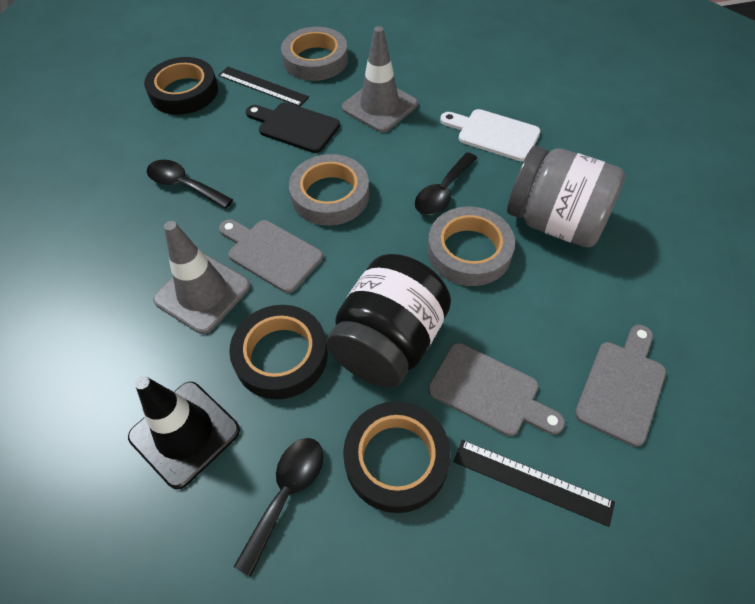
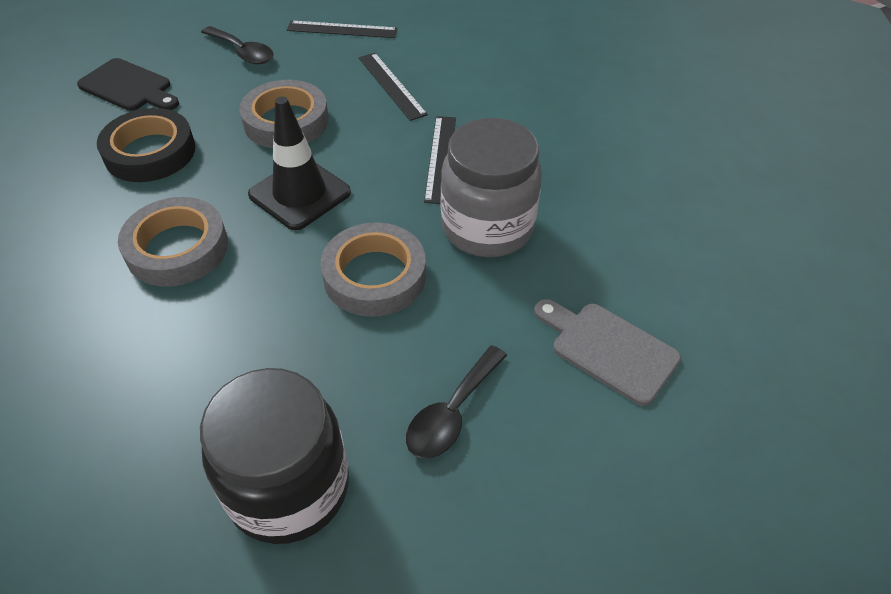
black ruler: [218,67,309,107] [454,440,615,527] = 2 -> [287,21,398,38] [359,53,428,121] [424,116,456,204] = 3
black spoon: [147,160,233,209] [234,438,323,576] [415,152,477,215] = 3 -> [201,26,273,64] [406,345,507,458] = 2
black tape: [144,57,218,115] [229,305,328,399] [343,401,451,513] = 3 -> [97,108,196,182] = 1
grey cutting board: [219,219,323,293] [428,343,565,436] [575,325,666,447] = 3 -> [534,299,681,406] = 1
grey traffic cone: [153,221,250,334] [342,26,418,132] = 2 -> none = 0
white cutting board: [440,109,541,161] = 1 -> none = 0

